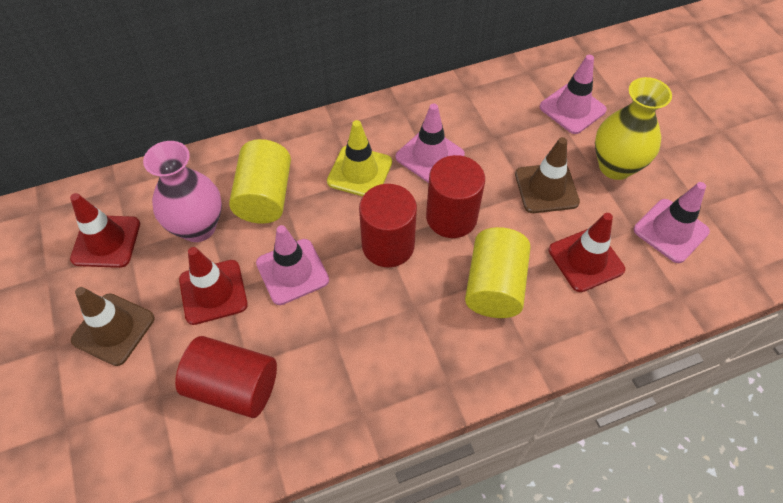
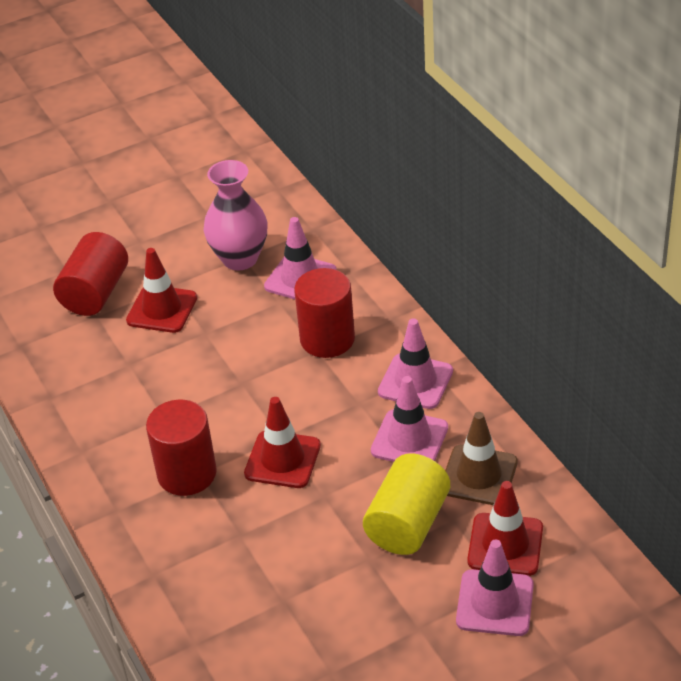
brown traffic cone: [71,287,155,366] [515,137,580,213] = 2 -> [445,412,518,505] = 1
yellow cylinder: [229,139,291,224] [465,227,531,318] = 2 -> [363,453,450,555] = 1
yellow traffic cone: [327,120,392,196] = 1 -> none = 0
yellow vase: [595,77,672,180] = 1 -> none = 0

